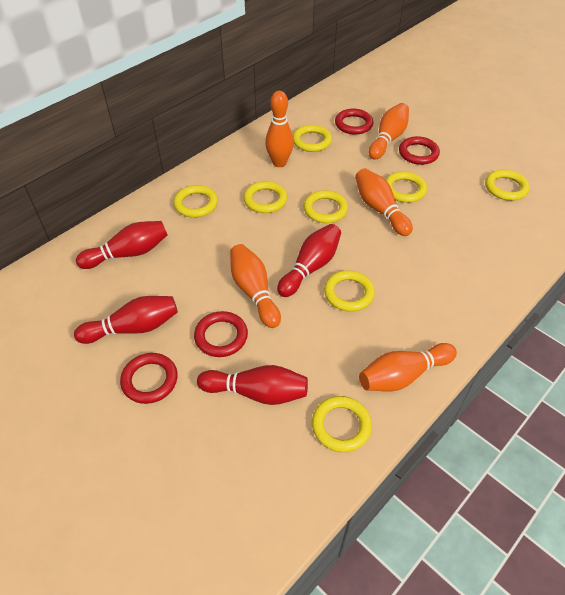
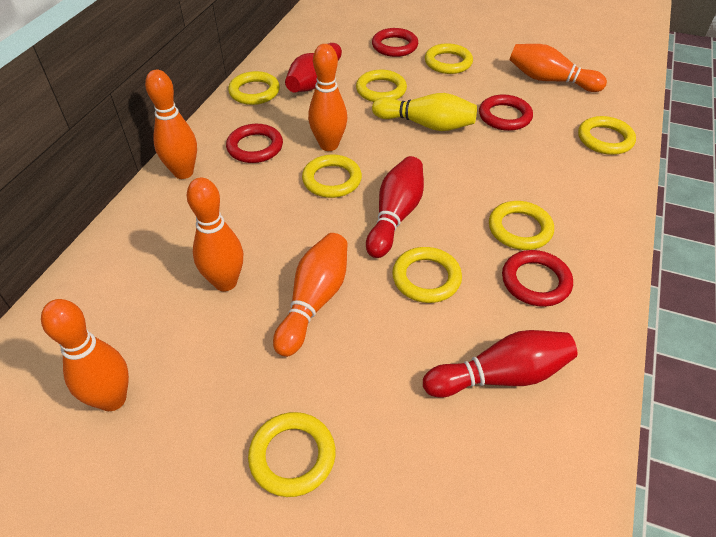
orange bowling pin: [230,244,281,328] [265,91,294,167] [355,168,413,236] [359,343,457,391] [369,103,409,160] = 5 -> [41,299,129,411] [145,70,197,179] [187,178,243,291] [273,233,347,357] [308,44,347,151] [510,44,607,92] = 6
red bowling pin: [74,296,178,344] [76,221,167,269] [197,365,308,405] [277,224,341,297] = 4 -> [285,43,342,92] [366,156,424,258] [423,330,577,398] = 3
yellow bowling pin: none = 0 -> [372,93,477,131] = 1

